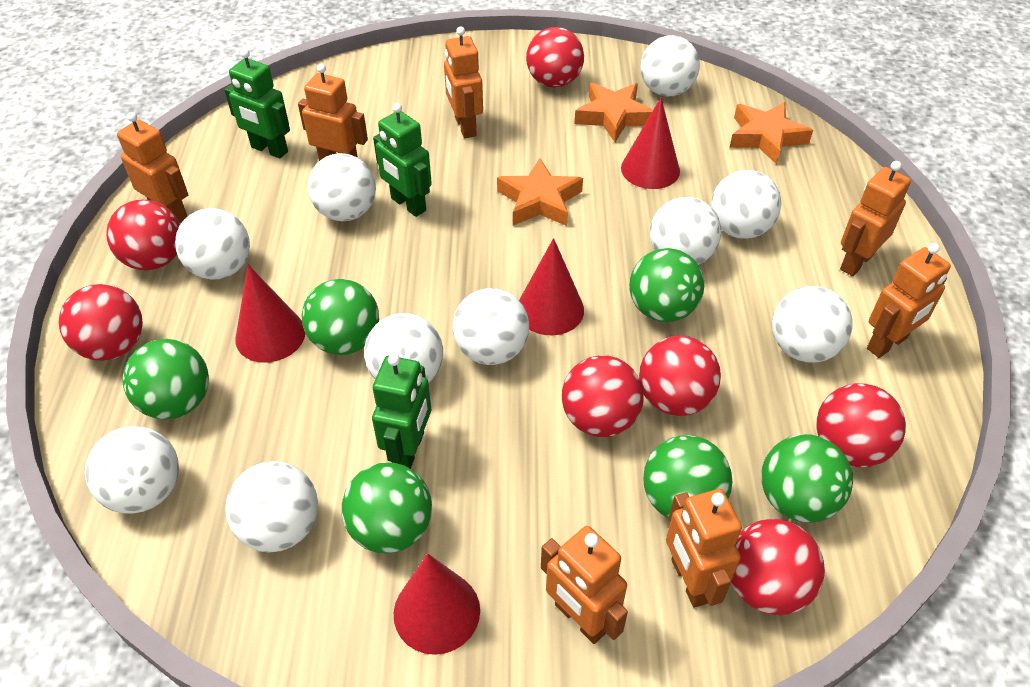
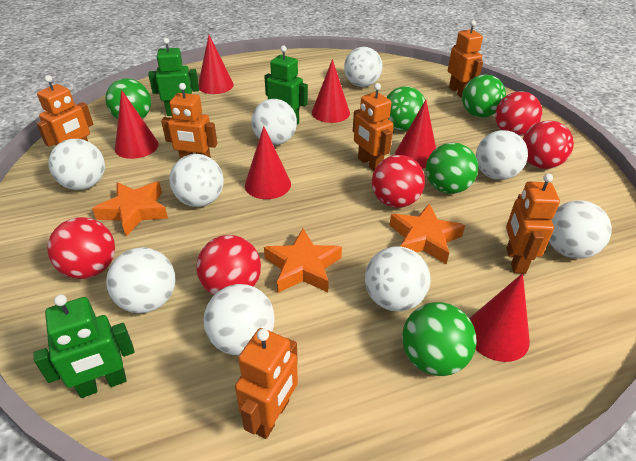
green ball: [123,339,209,419] [302,279,379,355] [342,463,432,553] [629,248,704,322] [643,435,732,519] [761,434,853,523] = 6 -> [105,78,151,119] [386,86,425,131] [402,302,477,376] [426,143,478,194] [462,74,506,118] = 5
orange robot: [117,112,188,223] [298,64,368,161] [444,26,483,138] [541,526,628,644] [666,489,742,608] [840,161,911,276] [867,243,951,358] = 7 -> [37,75,93,147] [161,83,217,159] [235,328,298,439] [353,83,394,171] [448,20,483,98] [506,173,560,274] = 6
red ball: [58,284,143,361] [106,200,180,270] [526,27,584,88] [562,355,644,437] [639,336,721,416] [731,519,825,615] [816,383,906,467] = 7 -> [47,217,115,279] [196,235,261,295] [372,155,425,208] [495,91,542,136] [523,121,574,169] = 5
red cone: [235,265,305,363] [394,554,480,655] [519,238,584,335] [621,98,680,189] = 4 -> [115,90,159,159] [198,35,234,94] [245,126,291,199] [312,59,350,123] [395,100,436,169] [469,273,530,362] = 6
white ball: [85,426,179,514] [175,208,250,280] [225,461,318,552] [308,153,376,221] [364,313,443,383] [453,288,529,365] [641,35,700,96] [650,197,721,265] [711,170,781,239] [772,286,852,363] = 10 -> [49,139,105,190] [106,247,176,313] [169,154,224,207] [204,284,275,355] [251,99,297,145] [344,47,382,87] [365,246,430,312] [476,130,528,180] [549,200,612,259] = 9

